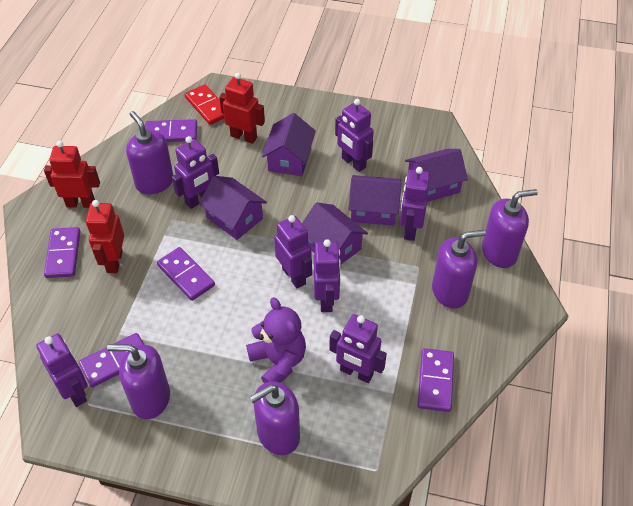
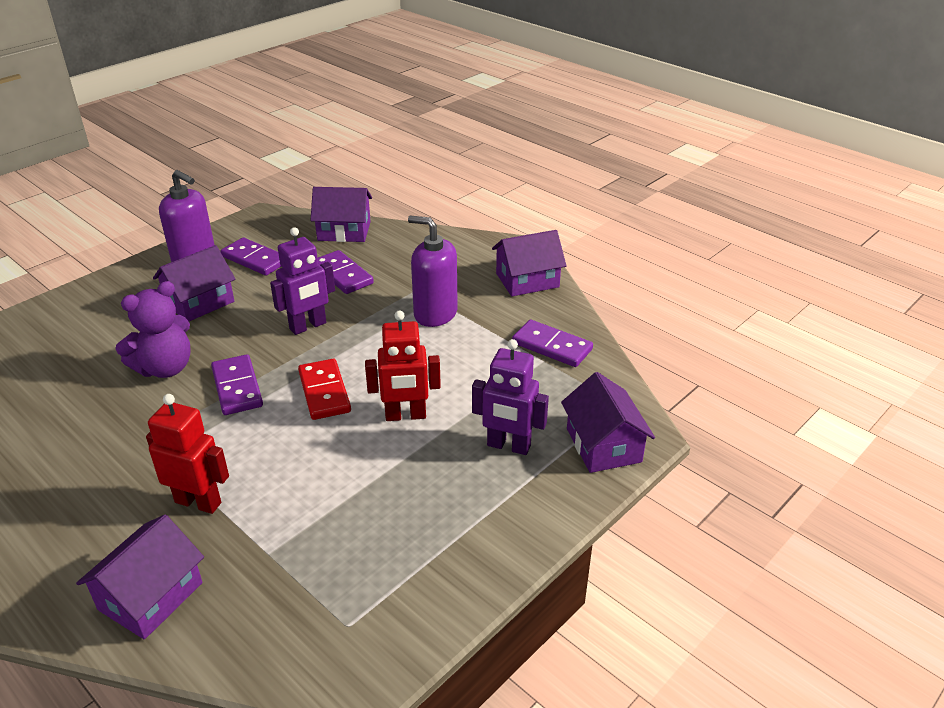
purple domino: [44,227,80,278] [79,333,144,388] [145,119,197,142] [157,247,215,301] [418,348,454,412] = 5 -> [211,354,263,415] [221,238,281,276] [318,250,374,294] [512,320,593,367] = 4
purple robot: [36,333,88,407] [172,136,219,209] [274,215,312,289] [314,239,341,312] [329,314,387,383] [335,99,374,172] [400,167,430,241] = 7 -> [270,227,335,335] [472,339,549,455] = 2
purple soap dispenser: [107,344,170,419] [126,111,174,195] [249,382,300,455] [432,230,486,309] [482,189,538,268] = 5 -> [159,170,214,262] [408,216,458,327] = 2
red robot: [44,141,100,208] [86,200,124,273] [219,73,265,144] = 3 -> [146,394,229,514] [365,310,441,421] = 2

